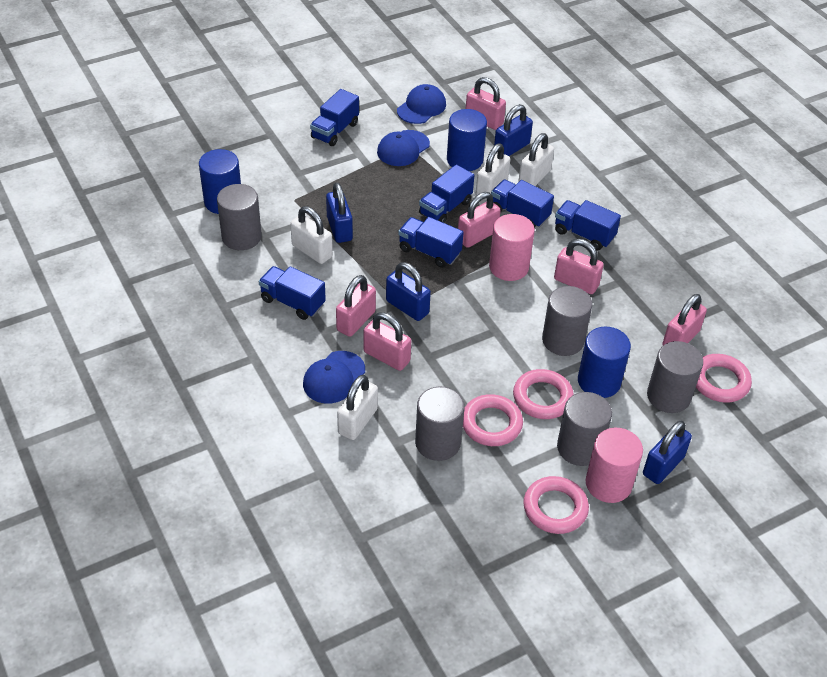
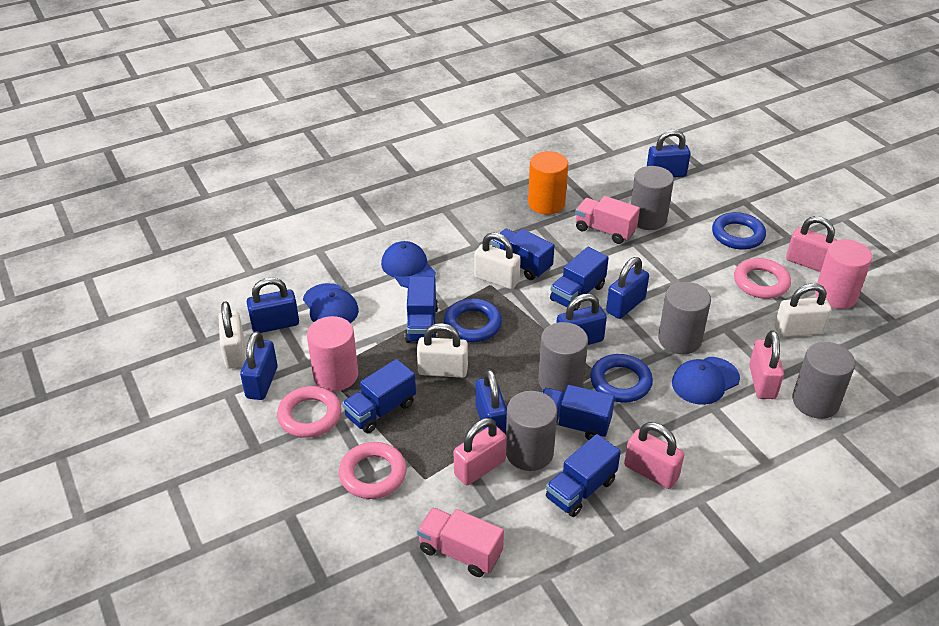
blue cylinder: [199,149,241,214] [447,109,487,171] [578,327,631,398] = 3 -> none = 0
blue padlock: [326,183,353,243] [386,262,431,321] [494,104,533,156] [643,421,692,484] = 4 -> [240,331,278,400] [247,277,299,333] [475,369,507,435] [556,294,607,345] [606,257,649,319] [647,130,691,177] = 6
blue ring: none = 0 -> [444,298,502,342] [590,354,653,402] [712,212,766,250] = 3
orange cylinder: none = 0 -> [528,151,568,214] = 1
pink padlock: [336,275,376,337] [364,312,411,371] [458,192,501,248] [466,77,506,130] [554,239,604,294] [662,294,707,345] = 6 -> [454,418,507,485] [624,422,684,489] [749,331,784,399] [786,216,837,272] = 4
pink ring: [463,394,523,446] [513,369,574,419] [523,476,589,534] [696,354,752,403] = 4 -> [277,386,341,438] [339,442,407,499] [734,258,791,299] = 3
pink truck: none = 0 -> [417,507,504,577] [575,196,640,244] = 2

